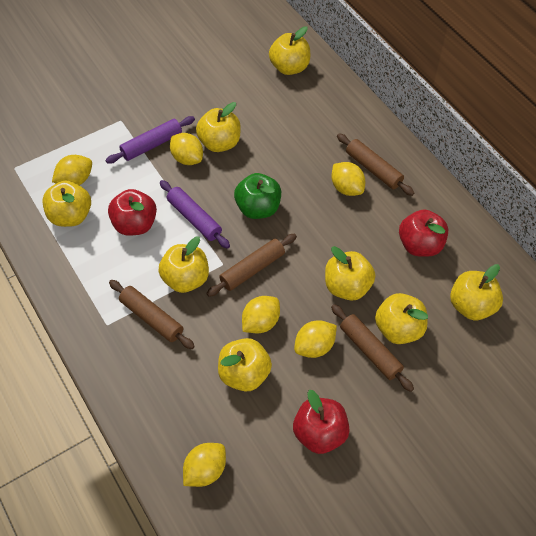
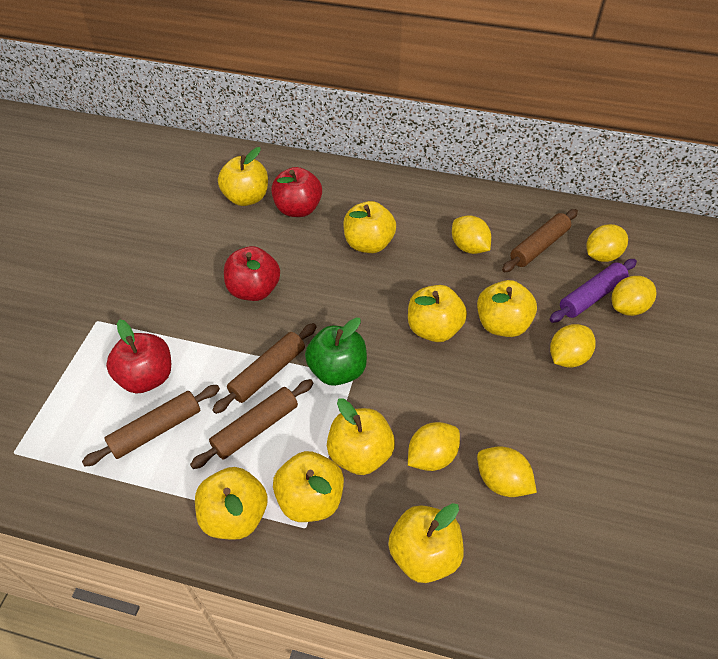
purple rolling pin: [106,116,195,164] [160,180,230,249] = 2 -> [549,259,637,323] = 1

